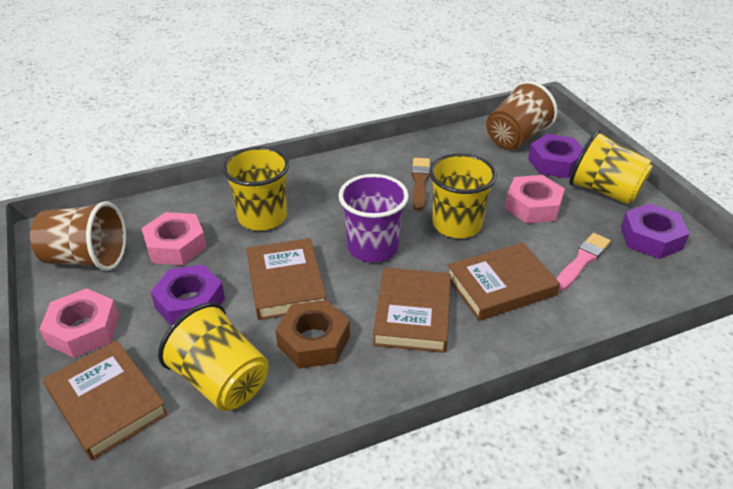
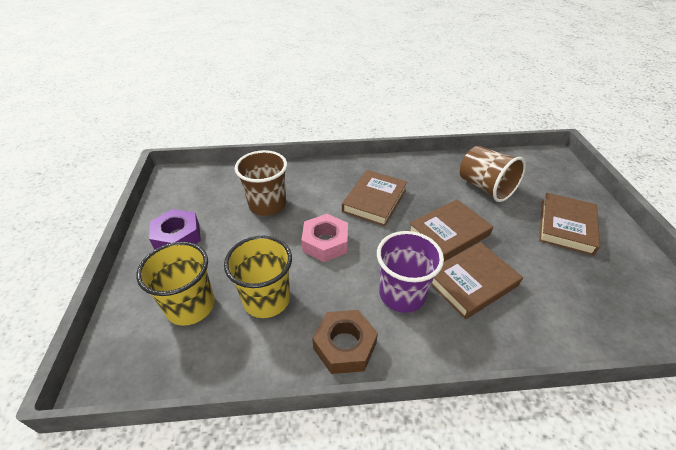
brown brush: [411,158,430,211] = 1 -> none = 0
pink brush: [556,233,610,291] = 1 -> none = 0
pink nut: [39,288,119,358] [141,212,207,265] [505,175,565,223] = 3 -> [301,214,348,262] = 1
purple nut: [150,265,225,326] [528,134,583,178] [621,203,689,259] = 3 -> [149,209,201,250] = 1
yellow cup: [158,302,269,411] [222,147,289,231] [429,153,497,238] [569,130,653,204] = 4 -> [136,242,215,326] [224,236,292,318] = 2

